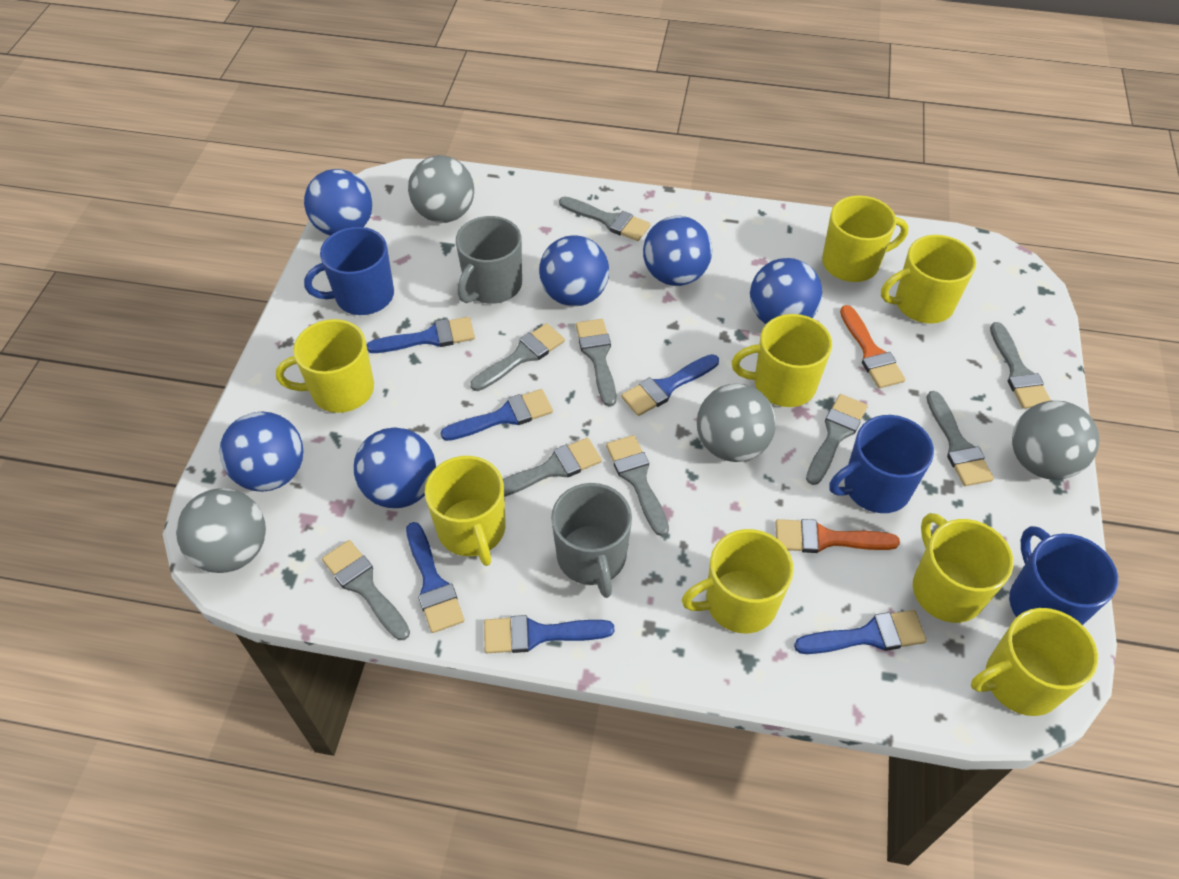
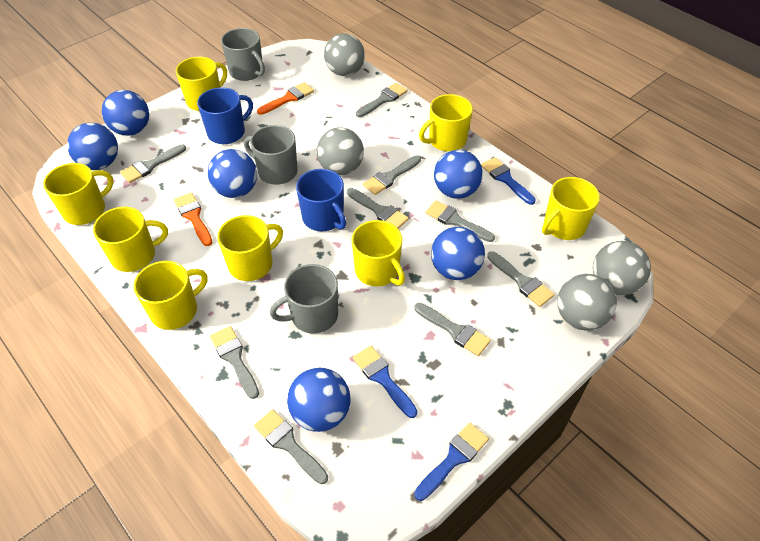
blue brush: [367,317,475,353] [406,522,464,633] [440,389,553,441] [484,615,614,653] [621,354,719,416] [794,610,927,654] = 6 -> [353,346,418,418] [414,423,489,501] [481,157,536,205] = 3
blue mug: [304,227,394,315] [829,415,934,513] [1009,526,1118,625] = 3 -> [197,87,253,144] [296,169,346,231] = 2
grey mug: [456,216,522,304] [551,483,632,598] = 2 -> [221,28,265,81] [244,125,298,185] [270,264,338,334] = 3

